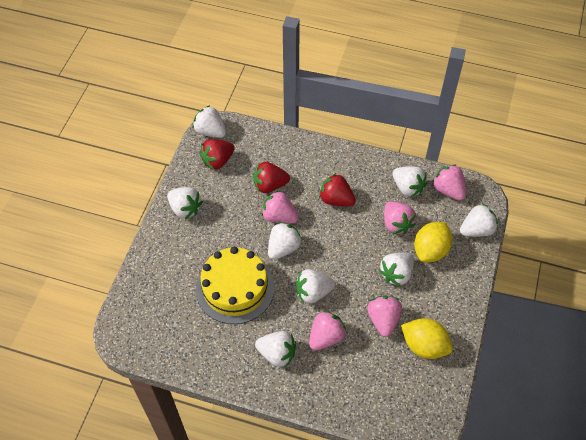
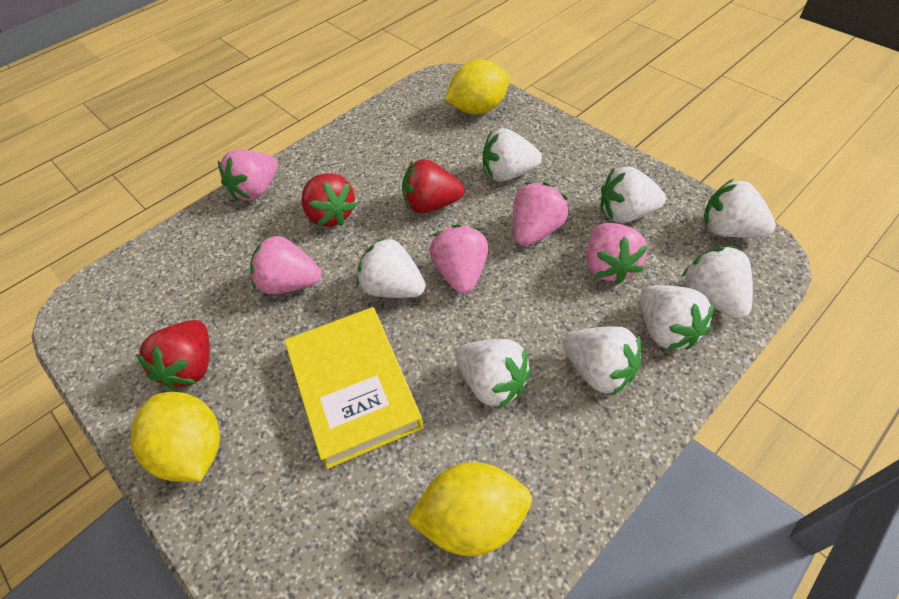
yellow book: none = 0 -> [284,307,424,469] = 1
yellow cake: [196,247,275,324] = 1 -> none = 0
yellow lemon: [401,318,453,359] [414,222,452,262] = 2 -> [130,392,220,482] [407,462,532,556] [444,60,510,114] = 3

